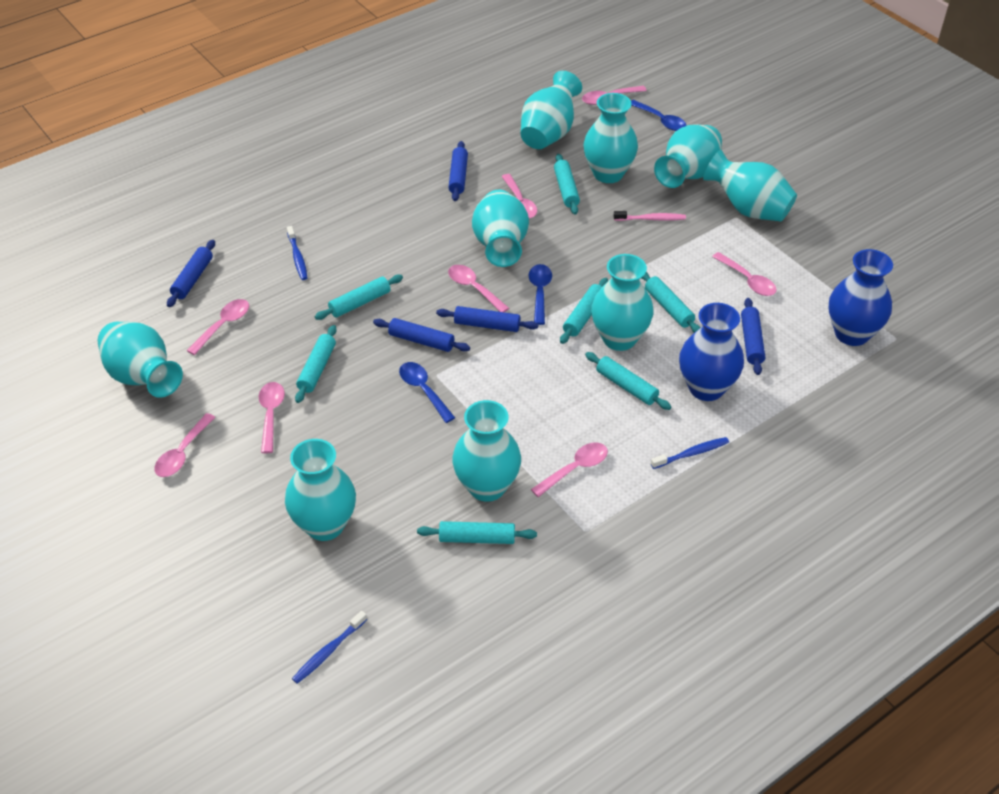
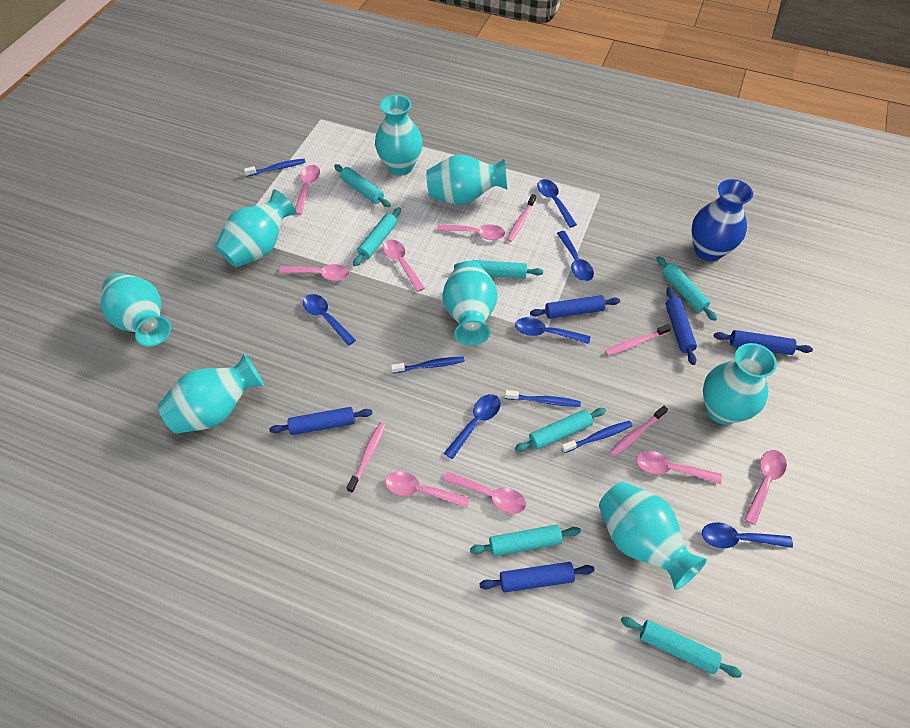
blue spoon: [399,362,455,423] [529,264,552,325] [631,100,687,131] = 3 -> [303,294,356,346] [444,394,501,459] [515,317,590,344] [537,179,577,228] [557,231,594,281] [702,522,793,548] = 6
blue toothbrush: [287,226,307,280] [292,611,367,684] [651,437,729,469] = 3 -> [244,159,306,177] [391,357,465,373] [505,390,581,407] [561,421,633,453] = 4
blue vase: [679,303,744,401] [828,249,893,346] = 2 -> [691,179,753,261] = 1
pink toothbrush: [614,211,686,221] = 1 -> [347,423,385,493] [507,194,536,242] [605,324,671,356] [609,406,668,457] = 4
turquoise vase: [98,322,183,398] [285,439,356,541] [452,400,521,502] [472,190,529,267] [521,71,582,149] [583,93,638,183] [591,254,653,351] [654,124,722,188] [703,150,797,222] = 9 -> [101,273,171,346] [158,354,264,434] [215,189,296,268] [375,95,423,176] [426,154,508,205] [442,261,498,346] [599,482,707,590] [703,343,777,425] = 8

